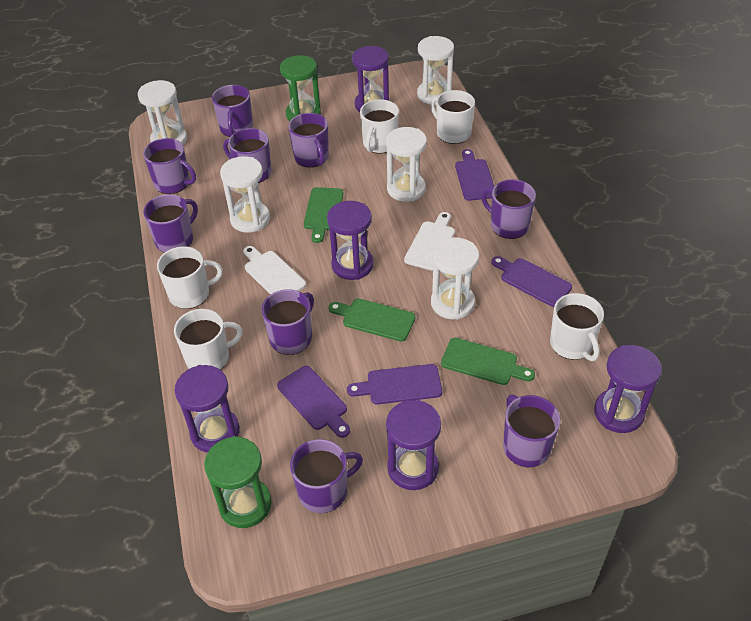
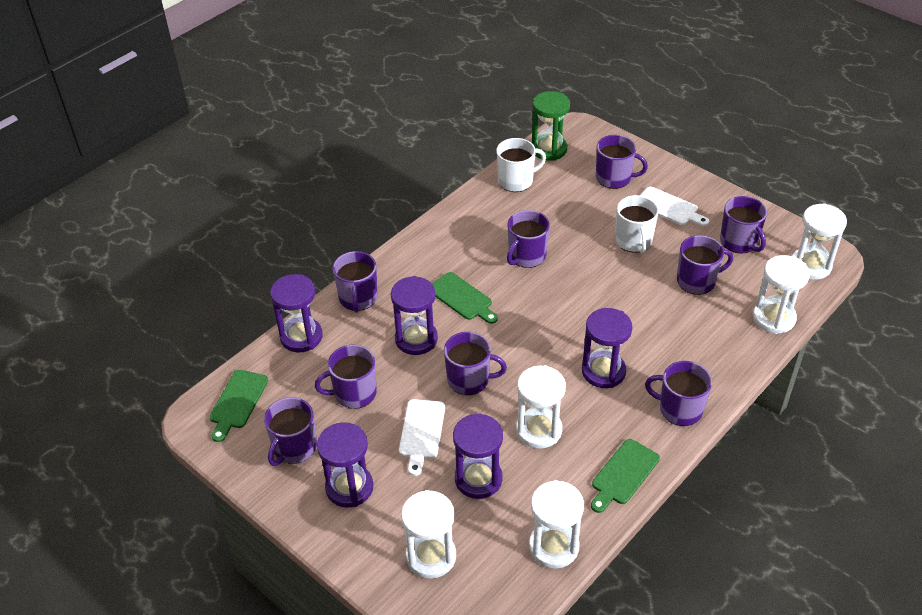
green hourglass: [204,436,272,528] [280,55,321,121] = 2 -> [532,91,570,161] = 1
purple cutting board: [277,366,350,438] [347,364,442,405] [455,149,494,201] [491,256,572,307] = 4 -> none = 0
white mug: [157,246,223,309] [174,309,243,370] [360,99,399,154] [430,90,475,144] [550,293,604,361] = 5 -> [496,138,546,192] [615,195,659,253] = 2

